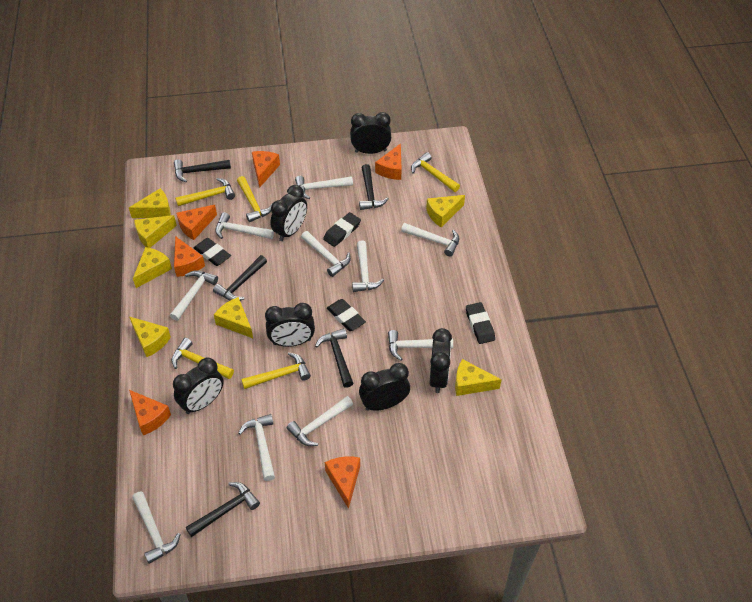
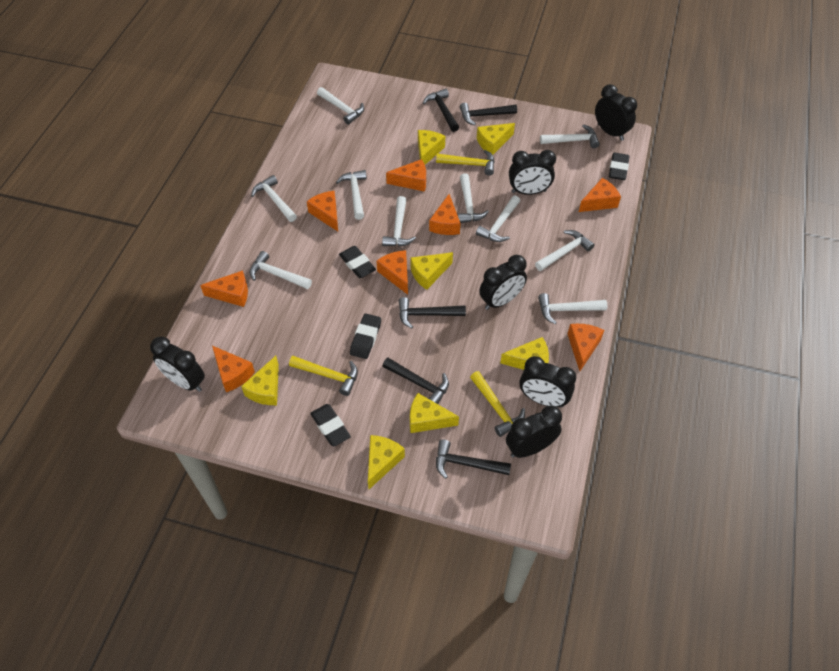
orange cheese: [129,390,171,435] [174,236,205,277] [176,205,217,240] [252,151,280,188] [325,457,360,509] [375,143,402,180] = 6 -> [200,270,248,307] [212,346,255,392] [307,191,338,231] [376,250,408,295] [386,159,426,192] [429,194,461,235] [568,324,604,371] [579,178,621,212] = 8
yellow hammer: [171,338,234,379] [175,178,235,206] [237,176,272,222] [241,352,311,389] [411,152,460,192] = 5 -> [289,356,358,396] [436,150,494,175] [470,371,525,437] = 3

